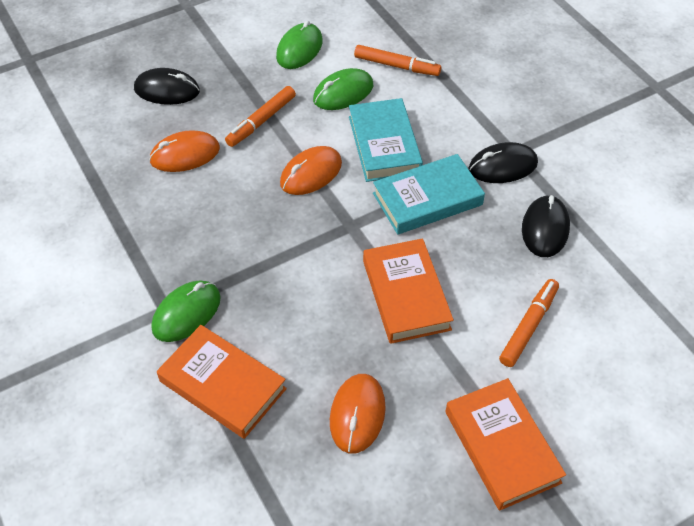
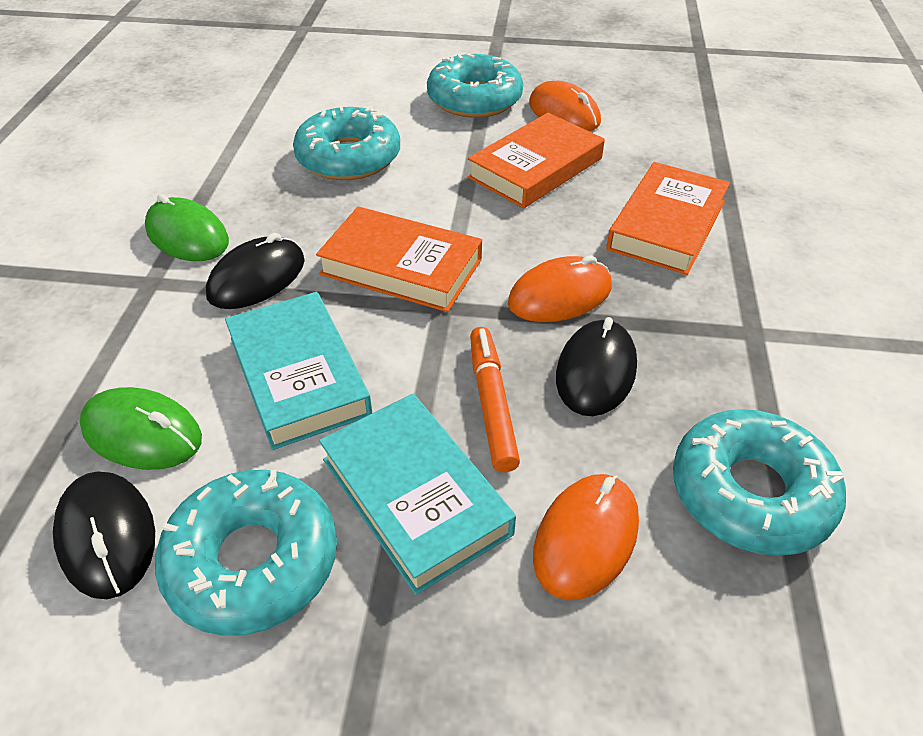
green mouse: [152,280,221,342] [276,21,323,69] [313,68,373,110] = 3 -> [79,387,202,470] [145,194,229,261] = 2
orange marker: [225,86,296,147] [354,45,441,76] [499,279,559,367] = 3 -> [470,327,520,472] = 1
turquoise donut: none = 0 -> [155,470,337,636] [293,106,400,180] [427,53,523,118] [673,409,846,556] = 4

